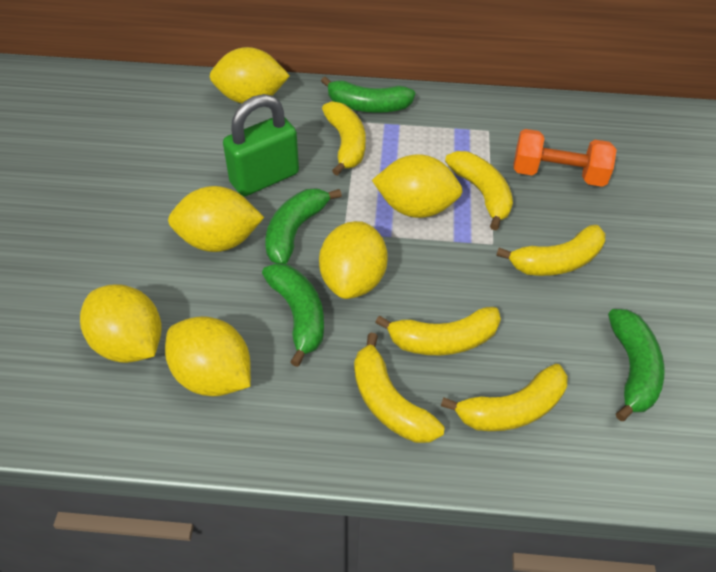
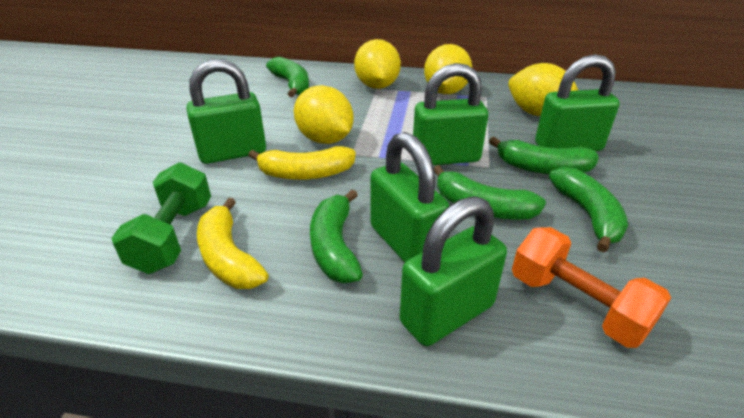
green banana: [262,263,324,367] [266,188,342,264] [321,76,415,113] [608,309,665,421] = 4 -> [266,57,309,97] [310,189,363,283] [434,165,546,220] [489,137,599,174] [549,167,628,253] = 5
green dumbbell: none = 0 -> [111,162,211,274] = 1
green padlock: [223,94,299,196] = 1 -> [186,59,266,164] [370,132,449,263] [400,196,507,346] [413,63,488,165] [535,54,620,151] = 5
yellow banana: [322,101,366,176] [354,333,445,443] [375,307,501,355] [441,363,568,431] [445,151,513,230] [496,225,605,276] = 6 -> [197,198,269,289] [248,146,356,180] = 2
yellow lemon: [80,284,162,363] [165,316,251,396] [168,186,264,252] [210,47,290,103] [319,221,388,299] [372,154,463,218] = 6 -> [294,85,354,144] [354,39,401,89] [424,44,472,94] [508,63,578,116] = 4

